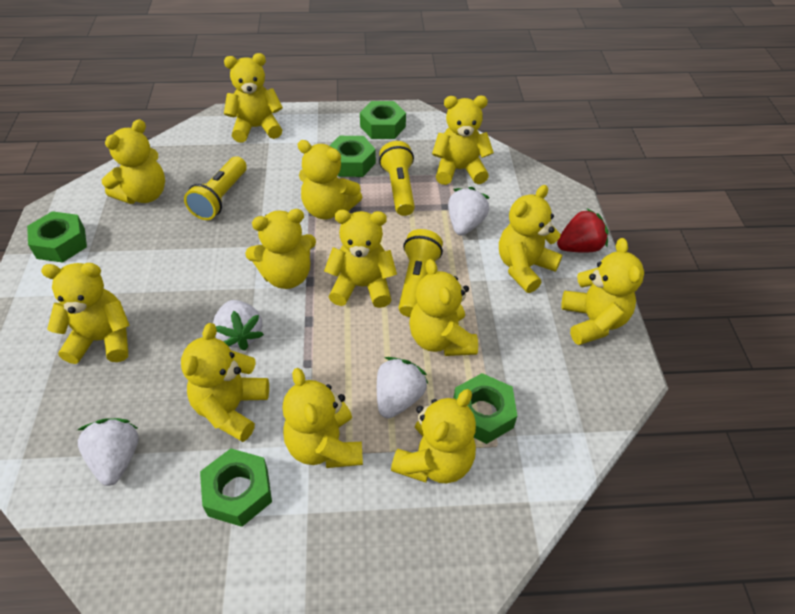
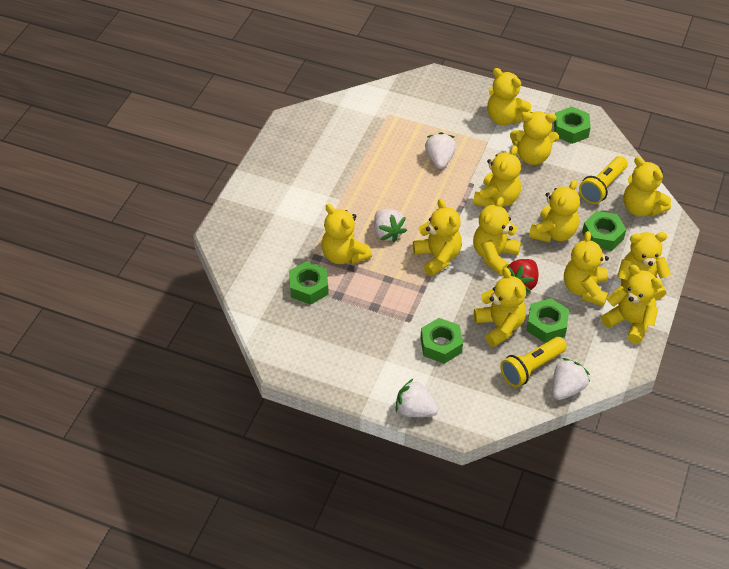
yellow flashlight: [184,156,247,220] [379,141,415,216] [398,229,443,317] = 3 -> [500,337,567,387] [579,156,628,204] = 2
yellow teddy bear: [41,263,130,364] [102,119,165,204] [181,323,269,442] [224,53,283,143] [245,209,316,289] [283,368,363,468] [298,140,362,219] [324,210,397,308] [391,389,476,483] [409,259,478,356] [432,96,494,185] [499,185,562,293] [561,238,644,345] = 13 -> [322,204,372,265] [413,199,462,276] [473,145,521,207] [473,197,521,275] [474,268,526,347] [487,68,531,125] [510,111,559,165] [529,180,580,243] [564,231,609,307] [601,265,663,344] [617,232,671,300] [624,156,671,217] = 12

